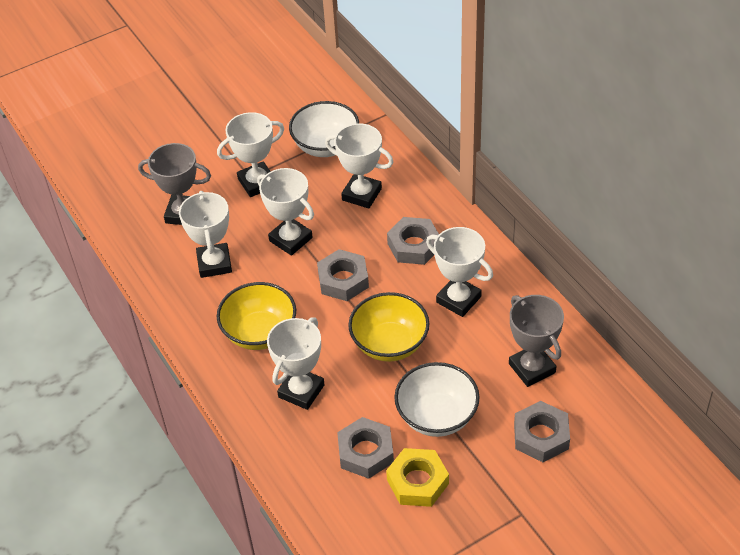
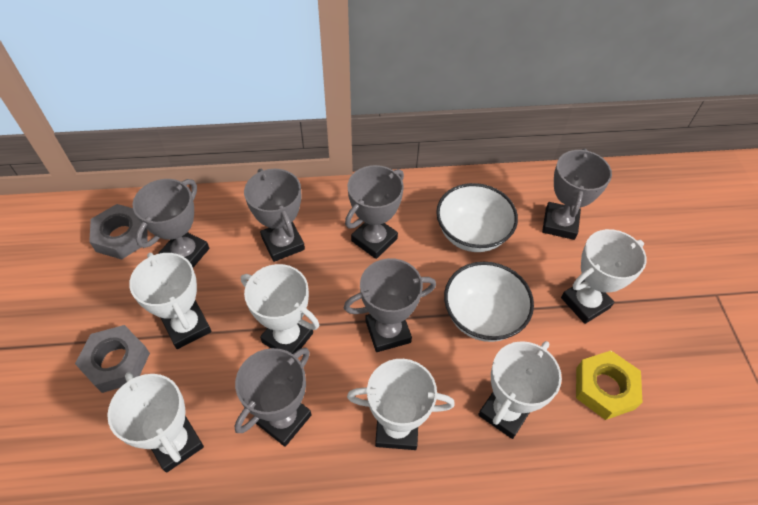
grey nut: [317,249,369,301] [337,417,394,479] [387,217,439,265] [514,401,570,462] = 4 -> [75,325,150,393] [89,204,148,259] = 2
grey trophy: [138,143,211,225] [509,295,564,387] = 2 -> [132,179,209,268] [234,348,311,447] [244,169,305,262] [344,258,436,352] [345,165,404,259] [542,148,612,240] = 6
yellow bowl: [217,282,296,350] [348,292,429,362] = 2 -> none = 0

